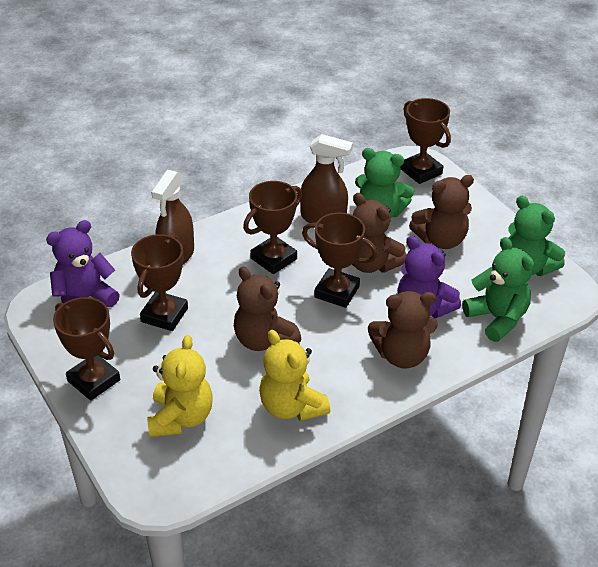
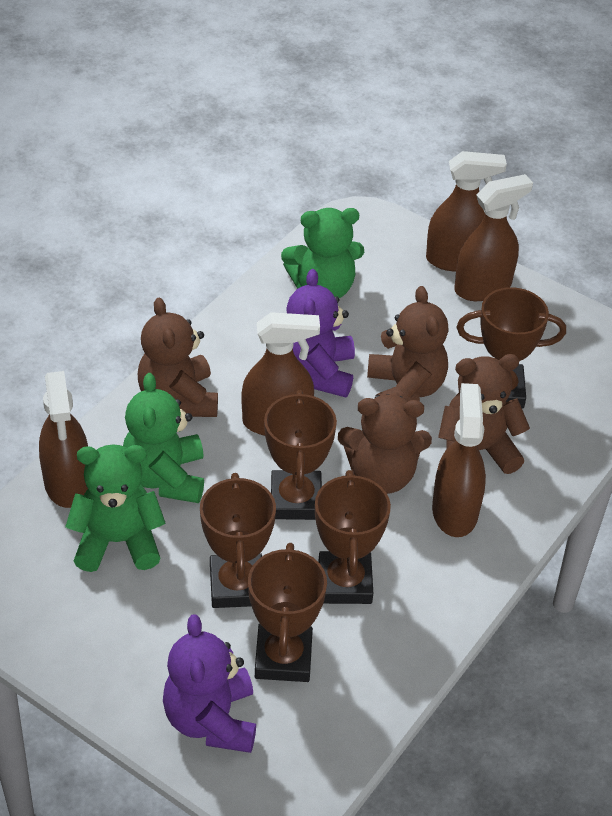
brown spray bottle: [151,170,194,265] [300,134,353,223] = 2 -> [39,371,88,508] [241,312,320,436] [426,151,507,272] [432,383,486,537] [454,174,533,301] = 5
yellow teddy bear: [147,335,213,437] [259,330,330,421] = 2 -> none = 0

